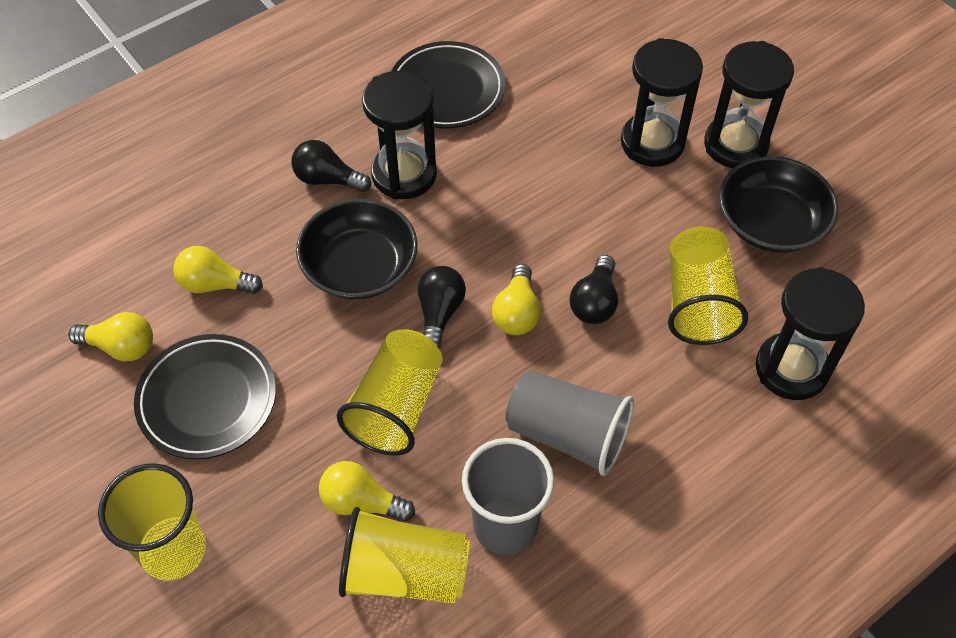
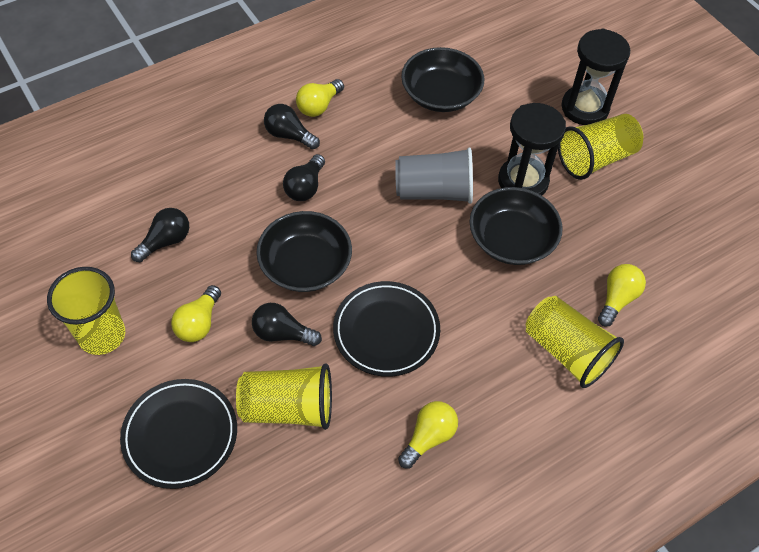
black bowl: [296,199,418,299] [719,156,838,253] = 2 -> [256,211,352,292] [401,47,484,112] [470,187,563,265] = 3
black hourglass: [362,71,437,199] [621,38,703,167] [704,41,794,168] [755,267,865,400] = 4 -> [498,103,566,195] [561,28,630,125] = 2
black light bulb: [292,140,371,192] [418,266,466,349] [570,255,618,324] = 3 -> [131,208,189,262] [252,303,322,346] [264,104,320,150] [283,154,325,201] = 4
grey cup: [462,438,554,555] [506,371,634,476] = 2 -> [395,147,473,204] = 1

